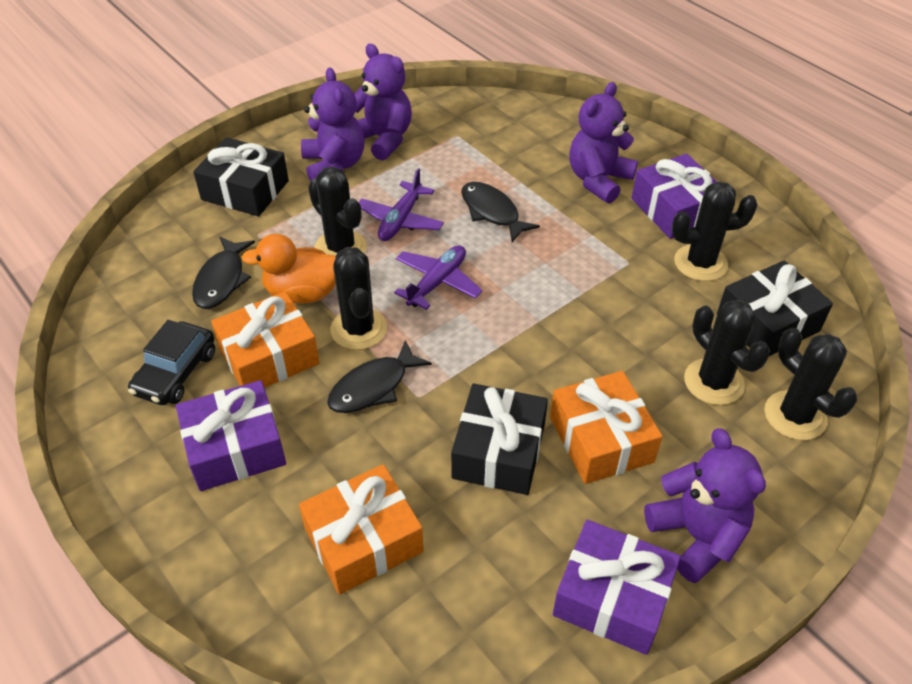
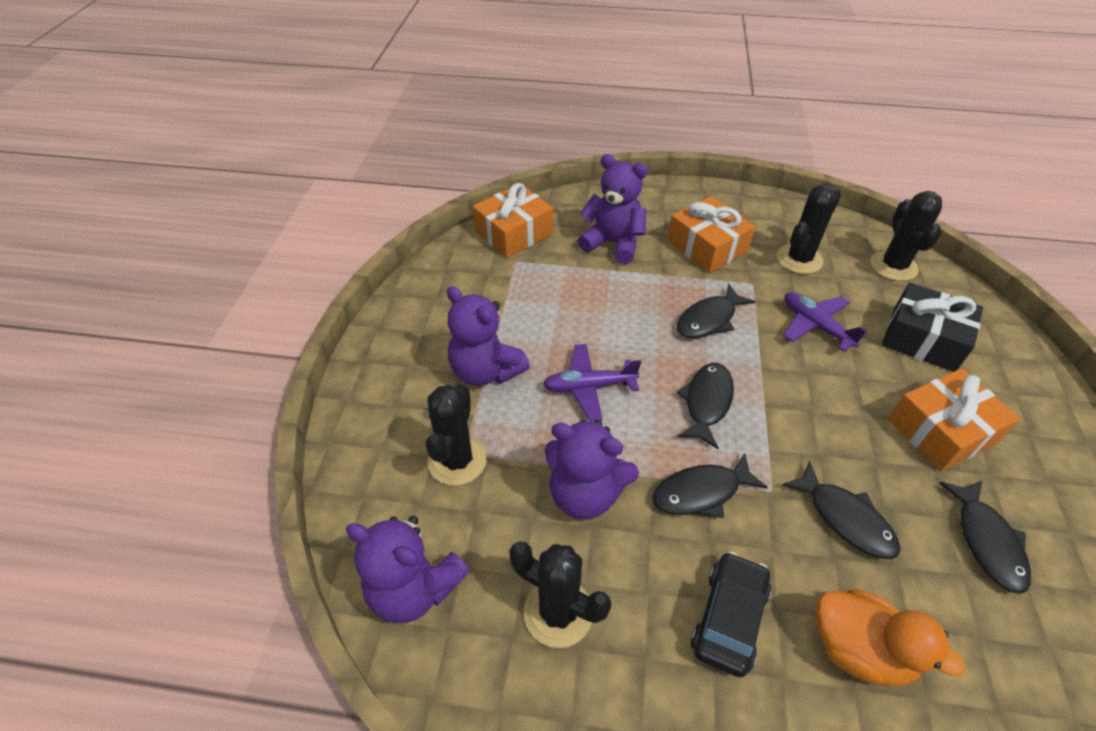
black cactus: [308,167,367,256] [330,247,387,350] [672,181,758,281] [684,300,770,405] [764,328,857,440] = 5 -> [426,384,487,486] [509,541,611,648] [777,184,841,274] [870,191,942,281] = 4
black fish: [192,237,255,309] [327,340,432,413] [461,182,540,242] = 3 -> [653,453,768,518] [677,284,755,338] [677,363,734,449] [782,461,901,559] [939,480,1031,594] = 5
black gift: [193,137,289,216] [451,383,548,495] [717,260,833,356] = 3 -> [882,283,983,372] = 1
purple gift: [176,380,286,491] [553,520,681,655] [632,154,717,239] = 3 -> none = 0

